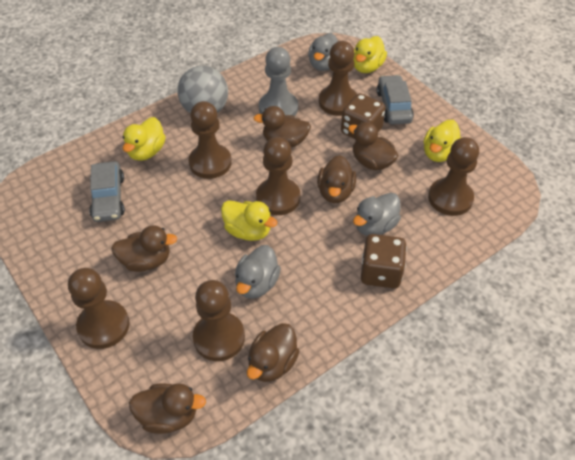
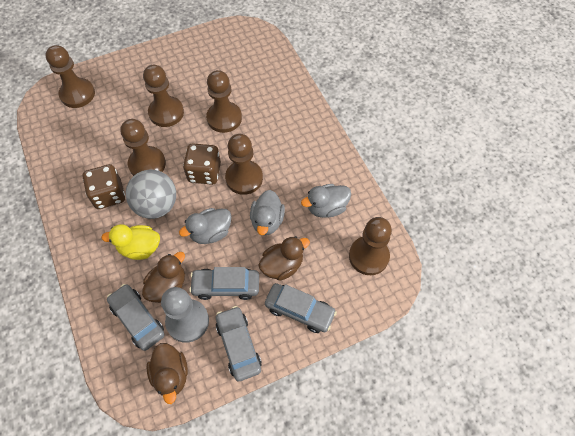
brown duck: [111,225,177,272] [129,383,206,434] [247,323,299,382] [254,106,311,147] [317,155,356,203] [348,122,399,171] = 6 -> [142,252,185,303] [147,343,188,404] [258,236,310,281] = 3
grey car: [89,161,125,222] [377,75,414,125] = 2 -> [107,284,165,351] [189,267,259,300] [216,306,262,381] [265,283,337,333] = 4
yellow duck: [123,117,166,161] [221,200,278,241] [353,36,387,73] [424,120,463,162] = 4 -> [101,224,160,260] = 1

